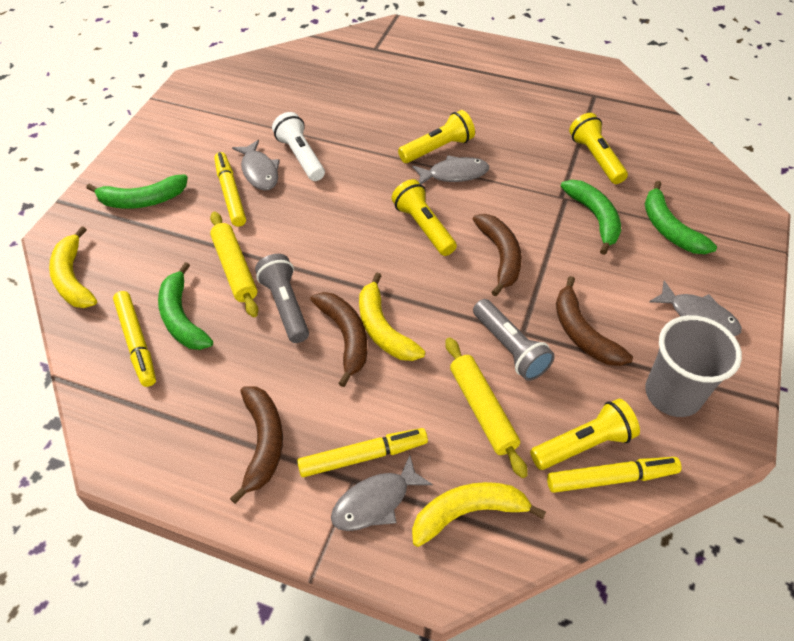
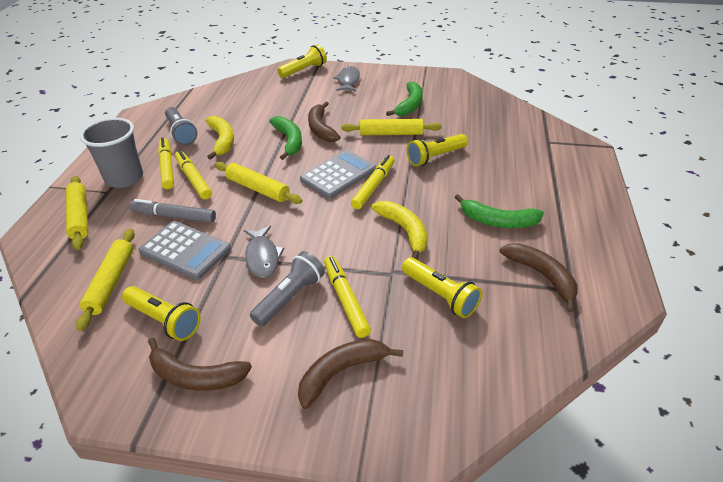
green banana: [86,174,188,209] [158,262,213,350] [561,180,621,255] [645,181,717,254] = 4 -> [269,116,302,160] [386,81,423,116] [455,194,544,228] = 3
grey calculator: none = 0 -> [138,221,231,280] [300,150,376,199] = 2
grey fish: [232,140,280,191] [331,455,433,531] [412,155,489,184] [649,281,742,336] = 4 -> [244,226,284,278] [333,66,360,91] = 2
grey marker: none = 0 -> [129,199,216,223] = 1
white flashlight: [272,112,325,181] = 1 -> none = 0
yellow banana: [49,226,97,308] [359,273,425,361] [412,482,546,547] = 3 -> [205,116,234,160] [372,201,428,259] = 2
yellow rolling pin: [210,211,258,317] [445,337,528,478] = 2 -> [66,176,88,250] [76,229,135,331] [215,162,302,204] [341,119,442,135] = 4

